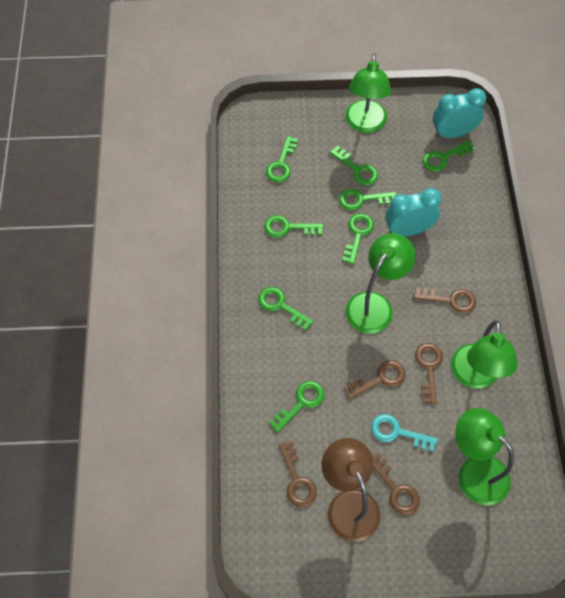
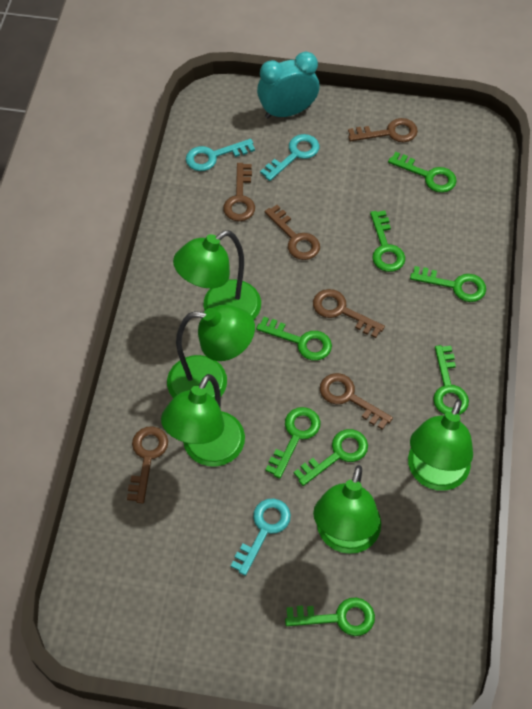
brown key: [279,441,317,507] [344,360,406,399] [373,453,420,515] [414,287,476,314] [415,343,443,404] = 5 -> [127,426,168,503] [223,163,255,221] [265,205,320,260] [313,289,385,338] [320,373,393,430] [348,118,418,142] = 6
brown lamp: [322,438,380,542] = 1 -> none = 0
green lamp: [345,53,391,133] [346,233,416,334] [451,320,518,389] [455,408,514,505] = 4 -> [161,374,245,467] [167,305,255,399] [173,230,261,319] [313,465,381,554] [408,399,473,491] = 5
turquoise clock: [385,188,442,236] [433,88,486,138] = 2 -> [257,52,319,118] = 1
turquoise key: [371,414,438,451] = 1 -> [186,139,255,171] [231,499,291,576] [260,134,319,181] = 3

